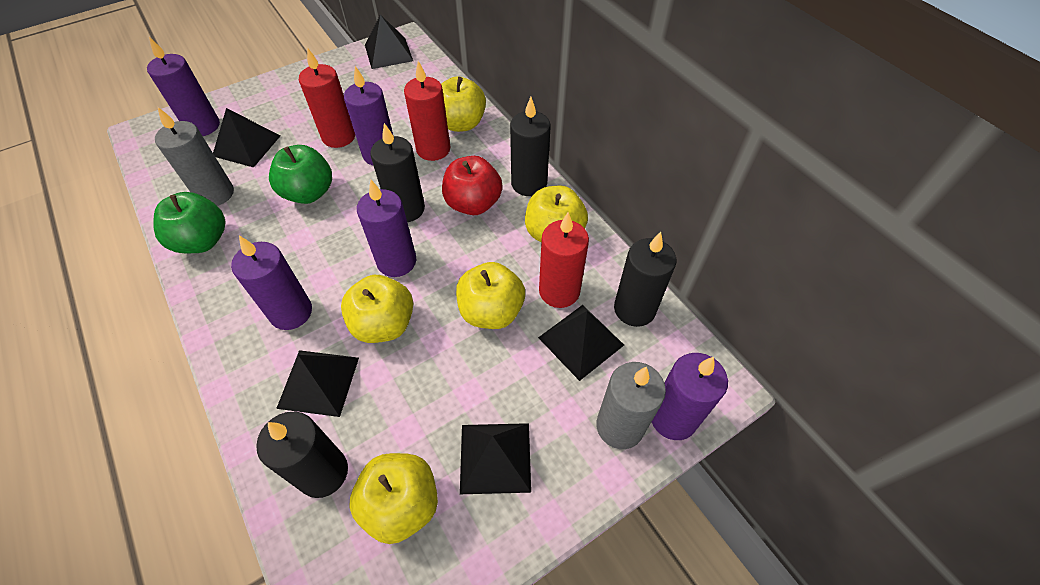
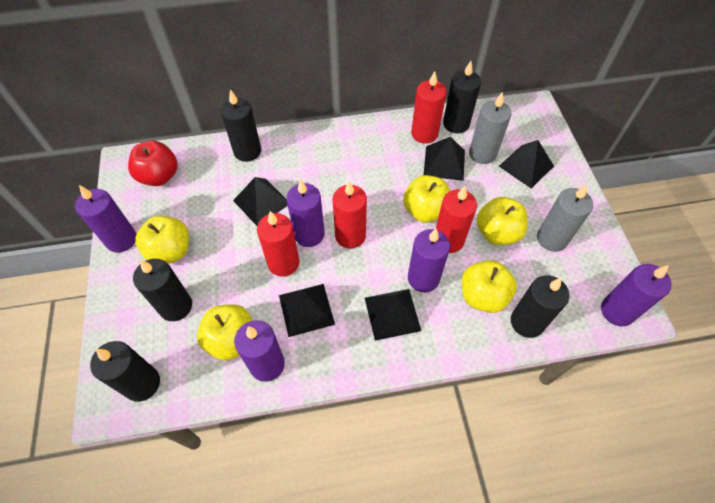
black candle: [256,412,348,498] [370,123,425,222] [510,97,551,196] [614,232,676,327] = 4 -> [90,341,160,402] [133,259,192,321] [221,89,261,162] [443,61,481,134] [511,275,569,338] = 5
green apple: [153,192,225,253] [269,145,332,204] = 2 -> none = 0
red candle: [299,47,355,148] [404,61,450,161] [539,212,589,308] = 3 -> [257,211,299,277] [333,181,367,249] [411,71,447,144] [436,186,477,253] = 4

